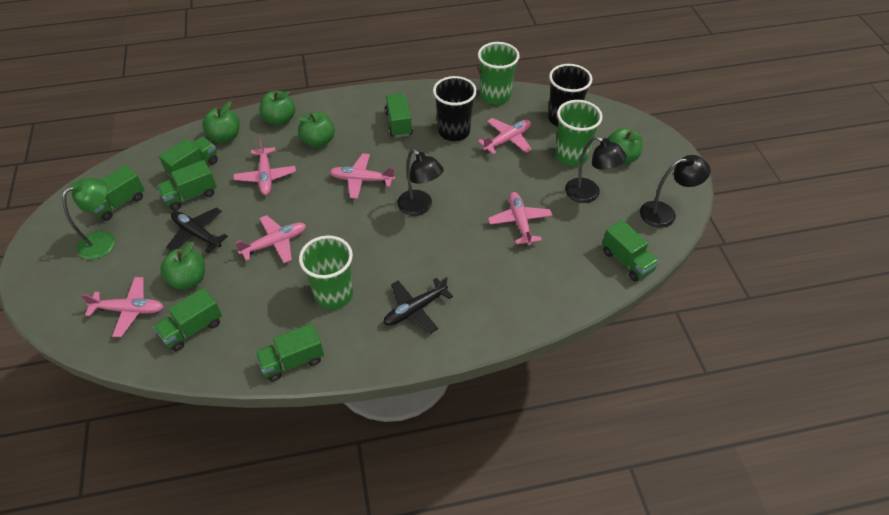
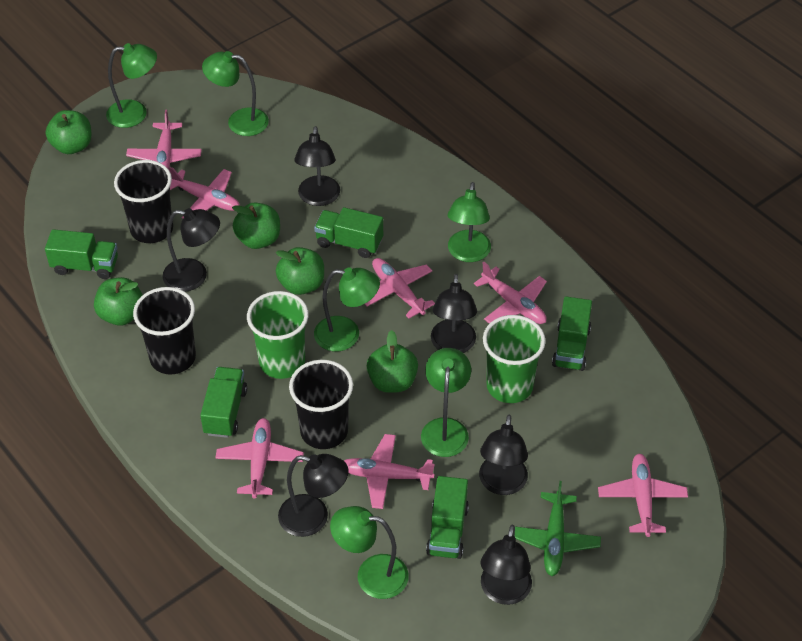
black cup: [433,76,477,141] [548,64,592,127] = 2 -> [114,160,173,243] [133,287,196,375] [289,360,353,449] = 3
black lamp: [397,149,444,216] [565,136,627,203] [640,155,710,228] = 3 -> [162,208,220,292] [278,454,349,537] [294,126,340,206] [431,274,477,353] [479,414,528,495] [480,524,532,605] = 6
black plane: [166,207,228,253] [383,276,453,333] = 2 -> none = 0
green cup: [299,235,353,309] [478,42,520,105] [555,100,602,166] = 3 -> [247,291,309,379] [483,315,546,403] = 2
green lamp: [62,178,115,260] = 1 -> [106,43,157,128] [202,51,269,136] [314,267,380,351] [330,506,409,599] [421,348,471,457] [448,182,491,262] = 6
green plane: none = 0 -> [515,481,601,576] = 1
green truck: [92,165,144,221] [153,288,222,351] [157,160,217,211] [159,137,218,178] [255,323,324,382] [385,93,413,137] [602,220,660,281] = 7 -> [45,229,118,279] [200,367,247,438] [314,207,383,258] [426,476,469,559] [552,296,592,371] = 5
pink plane: [81,277,164,337] [233,138,296,195] [235,215,306,263] [330,153,395,199] [478,118,532,154] [488,192,553,246] = 6 -> [126,110,202,170] [168,166,240,218] [216,418,304,499] [344,434,435,509] [365,258,435,319] [474,262,547,324] [598,454,688,537] = 7

